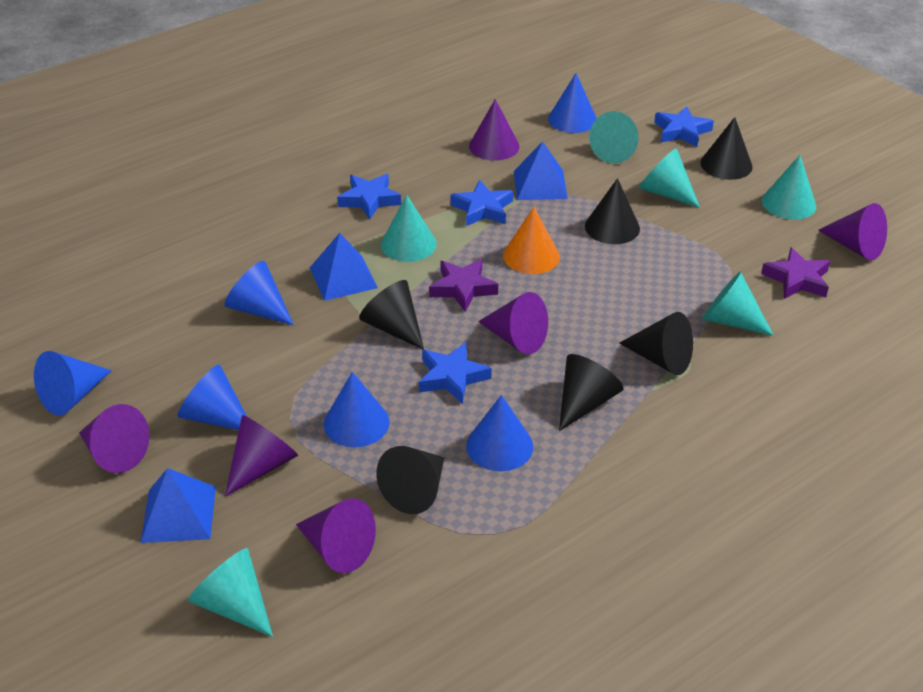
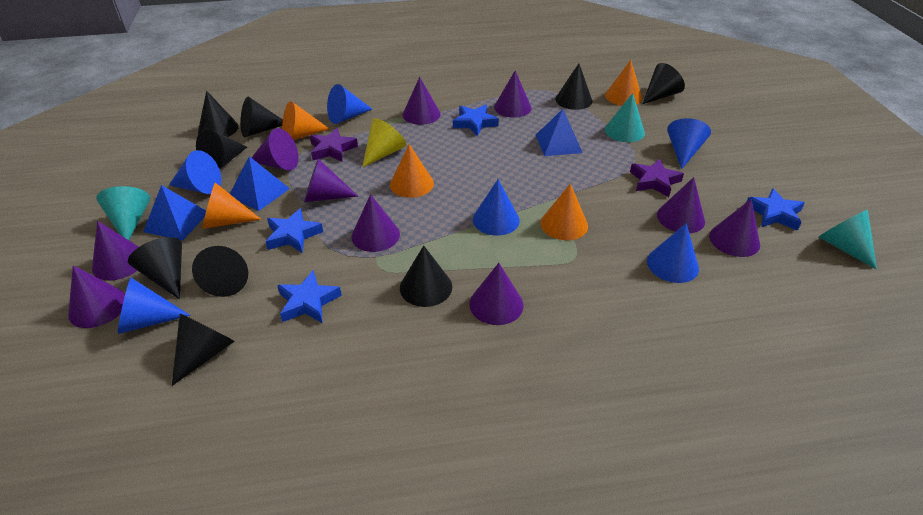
black cone: [359,280,424,350] [376,446,444,514] [559,354,624,431] [585,178,640,244] [619,312,693,375] [700,117,753,180] = 6 -> [128,237,182,299] [172,314,235,386] [192,246,248,297] [196,128,247,169] [198,91,239,137] [241,97,283,137] [400,245,452,307] [555,64,593,110] [643,63,685,104] = 9
orange cone: [503,207,560,274] = 1 -> [202,183,262,229] [282,101,330,140] [390,144,434,198] [540,183,588,240] [605,60,642,106] = 5
purple cone: [79,404,150,473] [225,415,298,497] [296,498,376,573] [469,99,519,161] [478,292,548,354] [818,203,887,260] = 6 -> [68,265,125,328] [92,221,139,281] [252,128,298,170] [304,159,359,202] [351,194,400,252] [402,77,441,125] [469,263,523,325] [494,70,532,118] [657,177,705,233] [709,199,760,257] = 10
turquoise cone: [188,548,273,637] [381,195,437,262] [589,111,639,164] [639,149,700,208] [702,271,774,336] [762,155,816,220] = 6 -> [96,186,150,240] [605,93,645,142] [819,210,877,270] = 3
yellow cone: none = 0 -> [362,118,406,167] = 1

